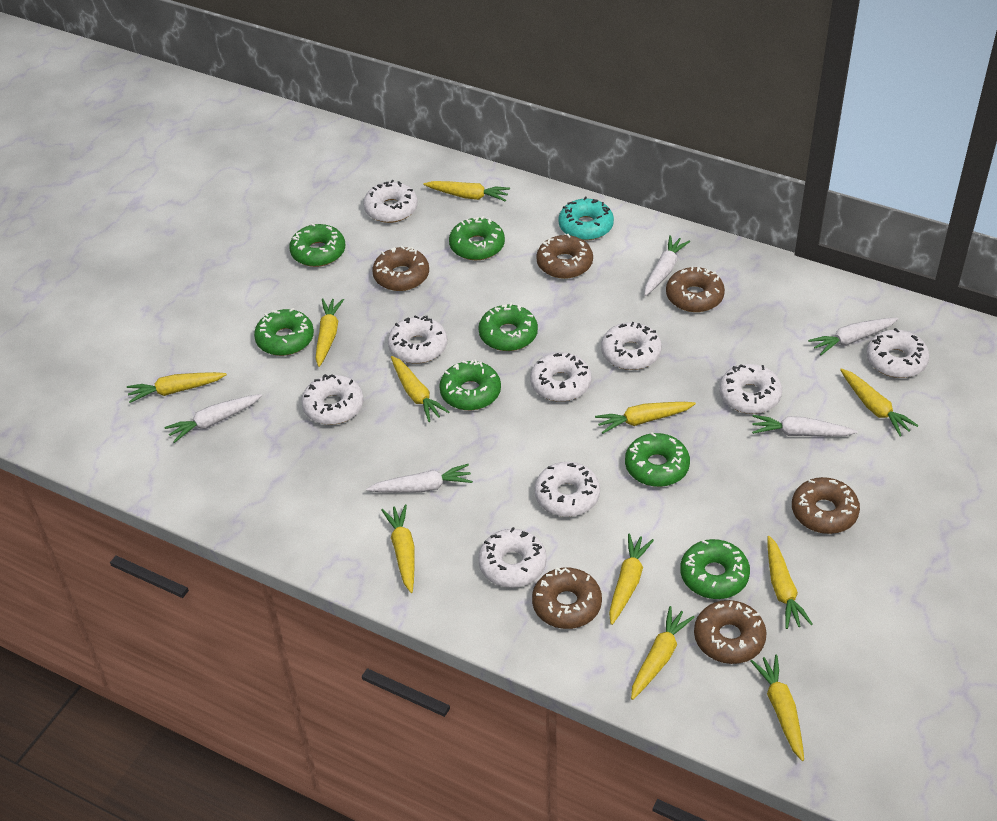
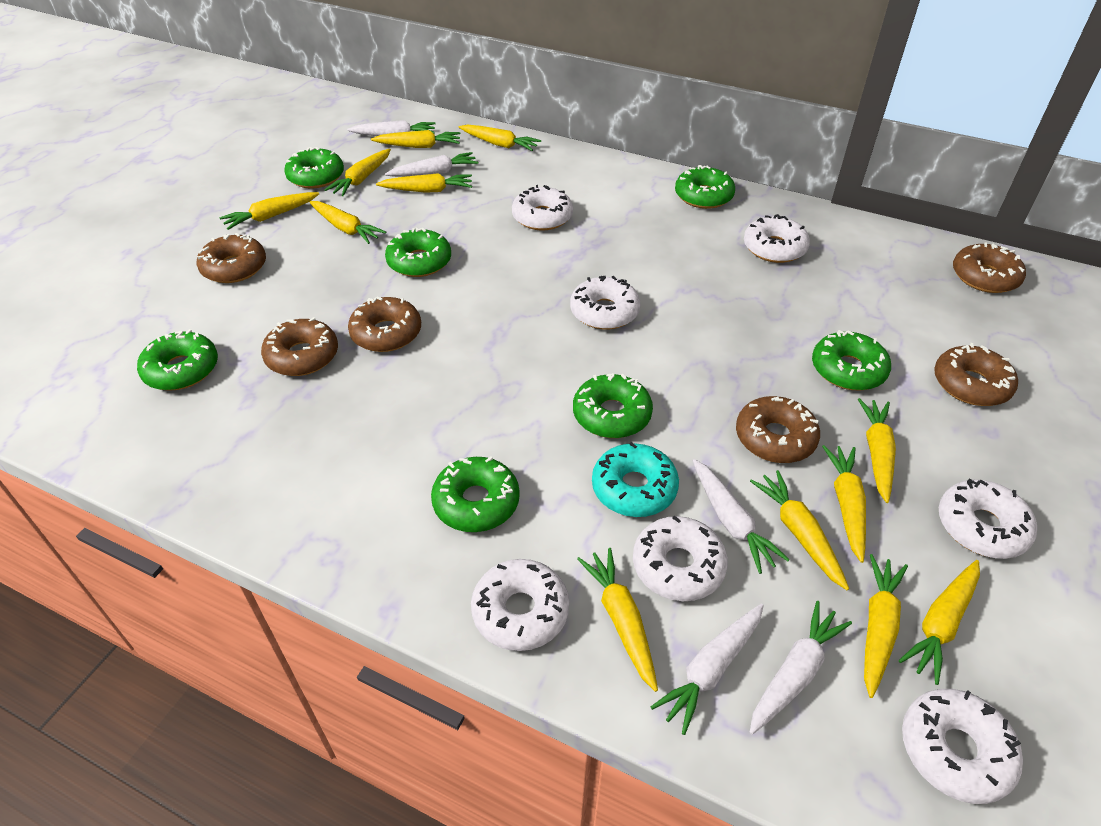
white donut: [301,374,364,425] [363,180,418,223] [388,315,447,364] [478,527,547,588] [530,353,591,402] [534,462,600,517] [601,322,662,370] [719,364,782,414] [866,328,929,378] = 9 -> [471,559,569,651] [512,185,573,230] [570,276,641,330] [633,515,728,601] [744,214,810,263] [902,689,1023,804] [939,479,1037,559] = 7
yellow carrot: [127,372,227,403] [315,298,344,367] [381,504,415,593] [391,356,449,422] [423,181,510,202] [595,402,696,434] [609,534,654,625] [631,606,695,700] [750,655,804,761] [767,536,813,629] [840,368,919,436] = 11 -> [220,192,319,230] [309,201,386,244] [324,149,391,196] [371,130,460,148] [376,173,472,193] [459,125,541,151] [577,548,658,692] [750,470,849,590] [822,445,866,563] [858,398,896,503] [864,554,908,698] [899,560,980,685] = 12

